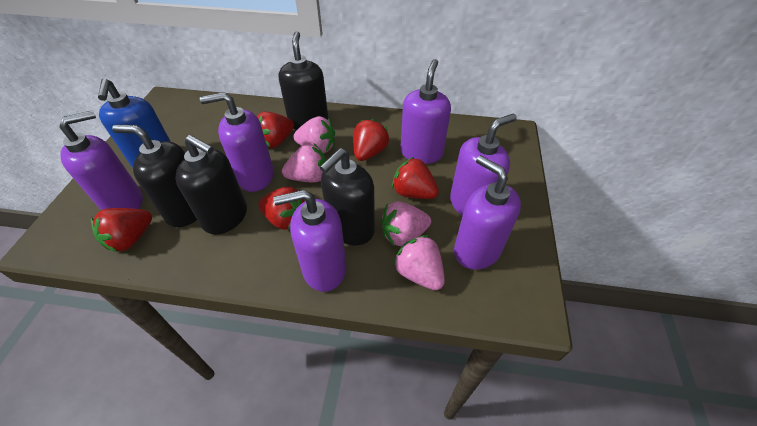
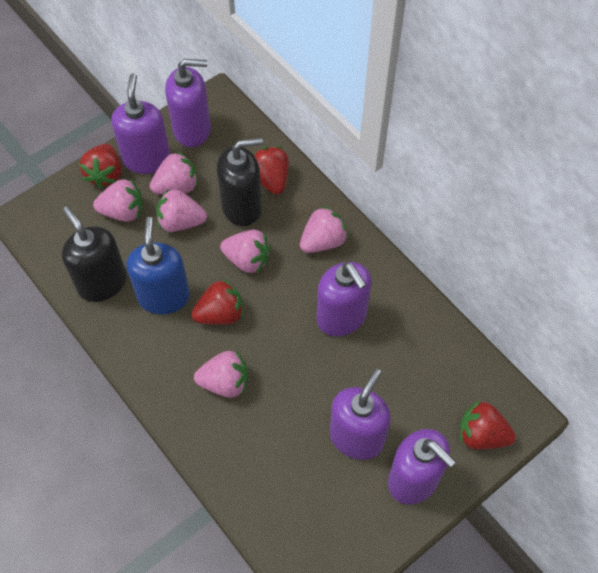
black soap dispenser: [112,125,197,227] [175,135,247,235] [279,31,328,130] [320,148,375,245] = 4 -> [62,206,127,302] [217,138,263,226] = 2
pink strawberry: [282,144,326,182] [293,116,335,154] [381,202,431,247] [393,235,445,290] = 4 -> [93,179,143,222] [150,151,198,194] [157,189,207,232] [194,351,248,398] [220,229,271,274] [300,206,348,253] = 6
purple soap dispenser: [59,110,143,210] [200,92,274,192] [273,190,346,292] [400,59,451,164] [450,114,517,216] [454,155,521,270] = 6 -> [111,73,170,174] [165,59,211,147] [317,262,372,336] [330,369,391,460] [388,429,456,505] = 5
red strawberry: [91,208,152,252] [257,112,294,148] [258,187,305,230] [353,119,389,161] [392,157,439,199] = 5 -> [80,144,121,189] [191,279,244,325] [253,146,289,195] [460,401,516,450] = 4

